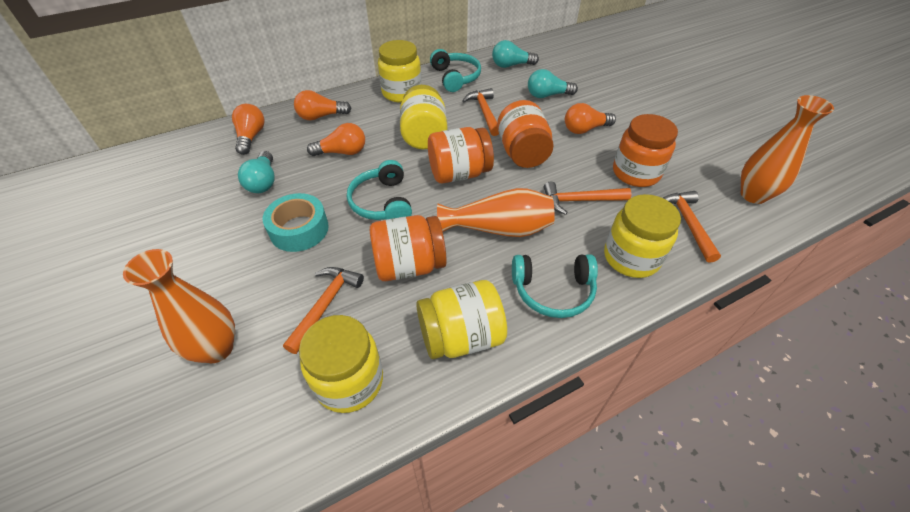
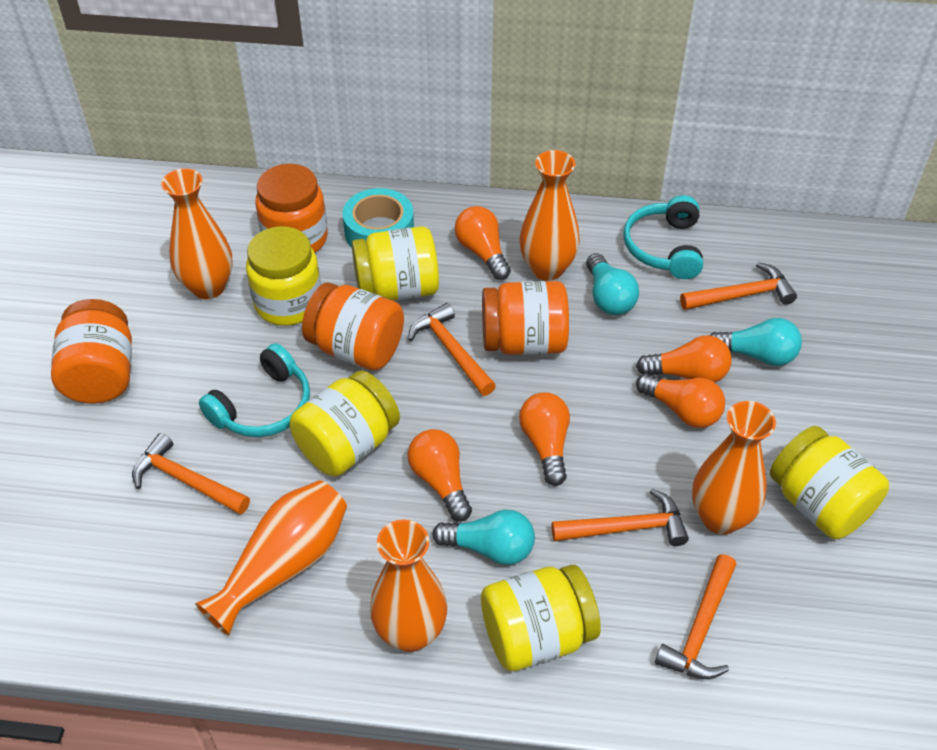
orange hammer: [283,267,364,354] [462,88,499,136] [544,182,632,215] [663,191,721,263] = 4 -> [132,433,250,515] [408,303,496,396] [552,489,689,546] [655,554,736,679] [680,262,797,310] = 5
orange light bulb: [232,104,264,155] [294,90,352,120] [307,123,365,156] [565,103,616,134] = 4 -> [408,429,472,521] [455,206,511,280] [519,392,570,486] [636,335,732,382] [636,373,725,428] = 5
orange vase: [123,249,235,363] [437,188,555,237] [741,95,834,204] = 3 -> [161,168,233,299] [195,480,347,636] [370,520,447,652] [520,150,580,281] [692,401,776,534] = 5
turquoise headphones: [347,160,412,220] [430,49,481,92] [512,254,598,318] = 3 -> [199,343,310,437] [623,195,703,279] = 2

